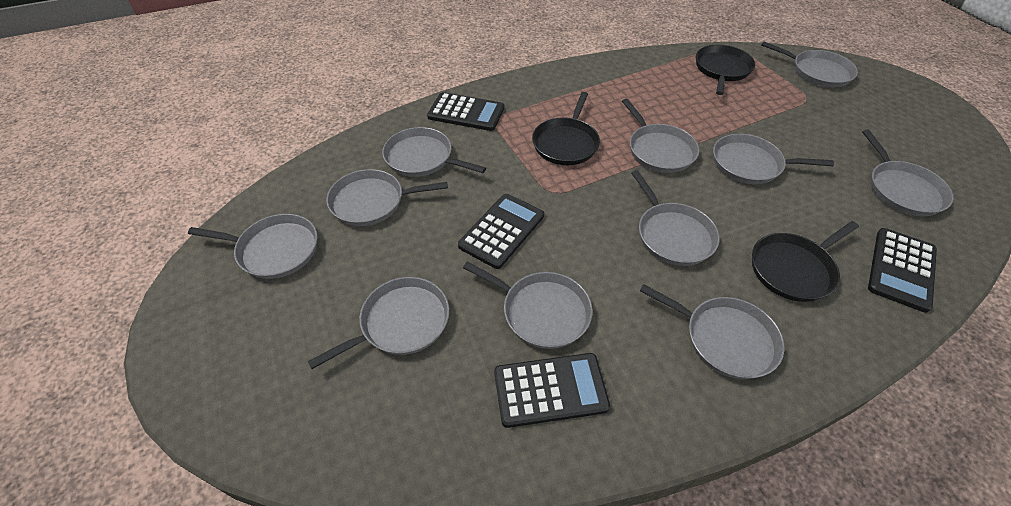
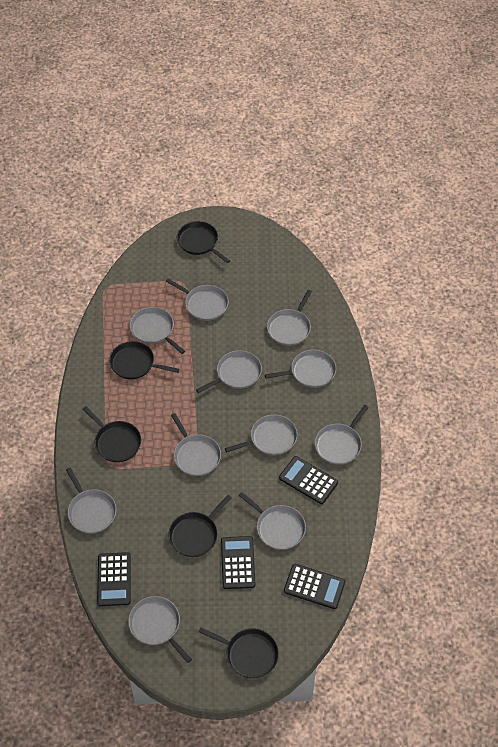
black pan: [532,92,600,165] [696,45,755,95] [752,221,859,302] = 3 -> [83,406,141,462] [109,341,179,379] [168,495,232,557] [177,221,230,263] [199,628,279,679] = 5

